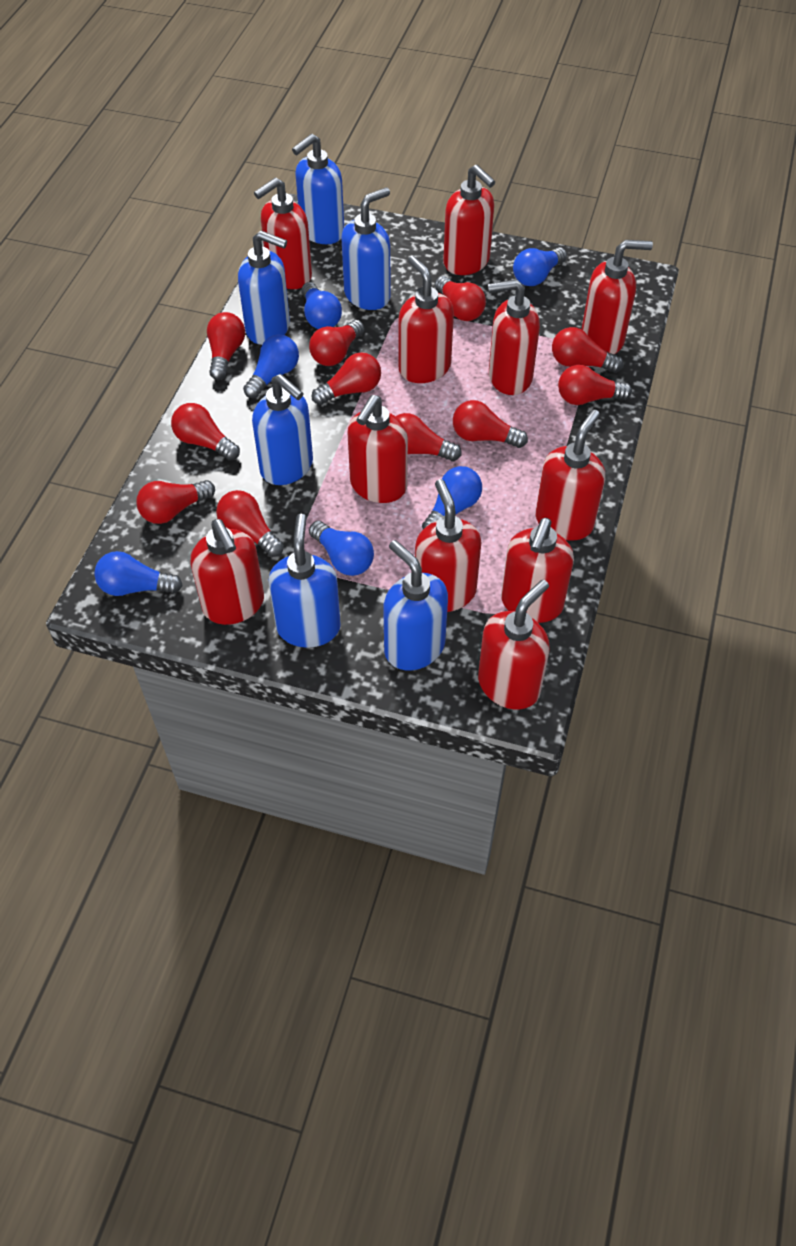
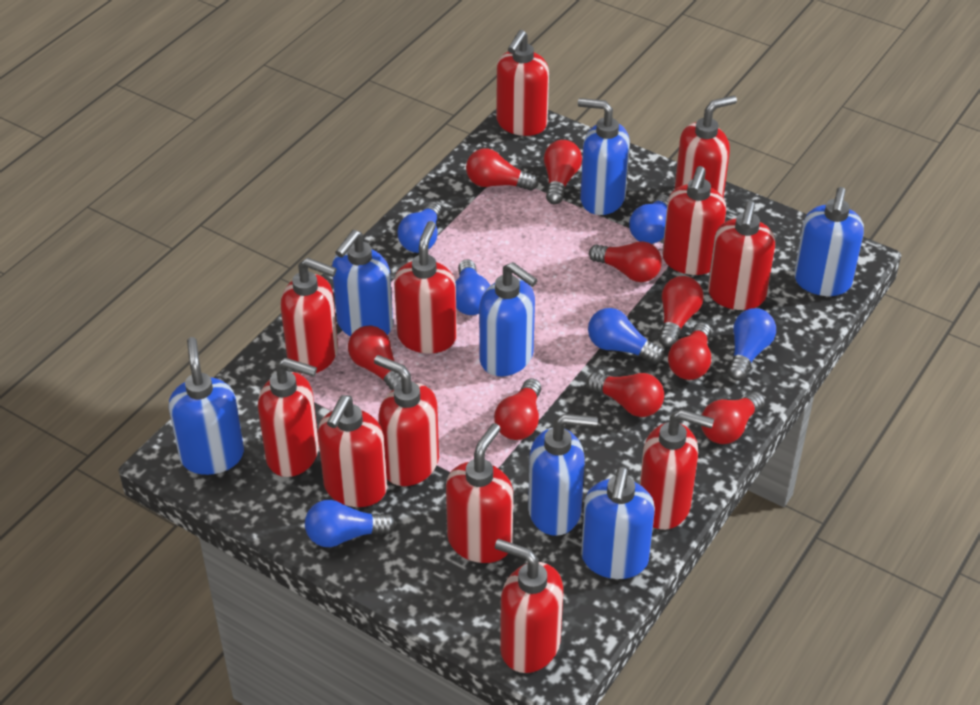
blue soap dispenser: [238,231,290,345] [252,374,313,485] [269,514,341,648] [292,134,344,244] [341,187,391,310] [383,540,448,671] = 6 -> [169,337,244,475] [332,230,393,336] [479,262,538,376] [528,414,598,536] [578,98,630,215] [581,467,655,579] [794,187,864,296] = 7
red light bulb: [136,480,215,524] [171,403,240,461] [207,312,245,380] [216,490,284,557] [309,320,364,366] [312,352,381,405] [396,413,462,461] [435,276,486,321] [453,400,528,448] [552,327,624,373] [558,365,632,405] = 11 -> [348,325,401,390] [466,148,539,191] [494,378,542,440] [544,140,582,204] [587,372,664,417] [589,241,662,282] [659,276,704,347] [668,322,711,380] [701,392,765,444] = 9
red soap dispenser: [190,519,264,625] [254,178,312,289] [347,395,408,503] [399,256,454,383] [415,479,481,612] [443,165,495,275] [478,580,550,710] [488,279,540,395] [501,518,574,623] [536,410,605,541] [581,240,653,355] = 11 -> [258,358,319,477] [281,258,338,374] [318,395,387,507] [374,355,439,486] [394,221,457,353] [446,423,513,563] [495,539,563,673] [497,30,549,136] [640,409,714,530] [662,166,726,275] [675,95,737,198] [708,201,775,310] = 12

